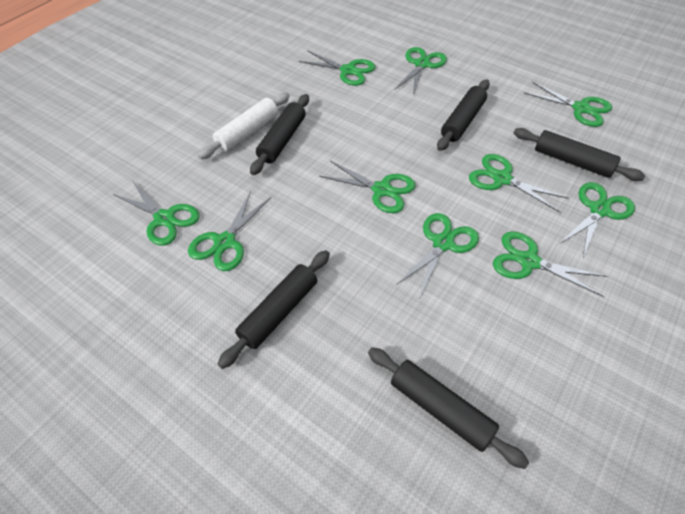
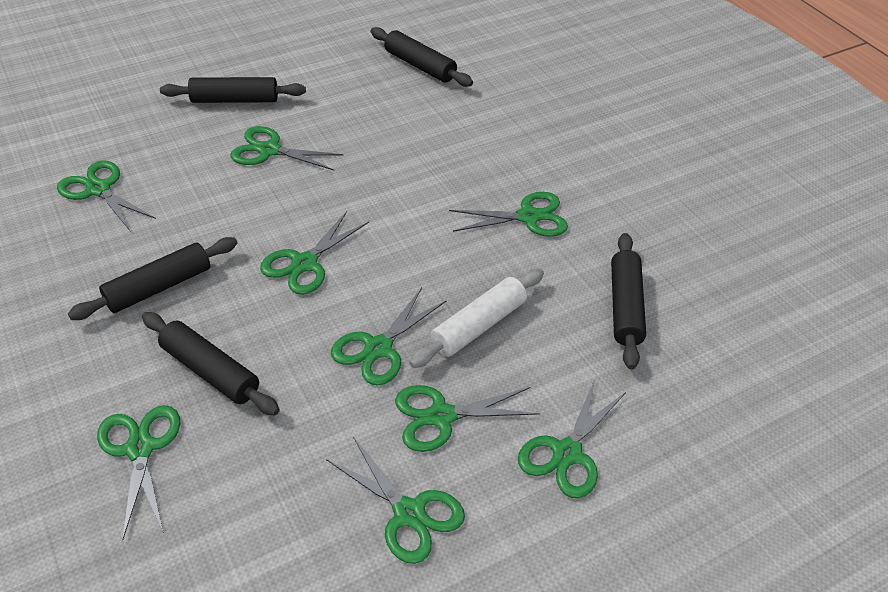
green scissors: [113,182,200,245] [188,191,271,271] [298,51,376,86] [319,161,416,213] [395,47,447,95] [396,213,479,297] [469,154,569,212] [493,231,607,297] [524,82,612,127] [559,182,635,257] = 10 -> [57,160,156,232] [97,405,180,540] [230,126,344,170] [260,211,369,295] [326,437,465,564] [331,288,447,386] [395,385,540,452] [449,192,568,237] [518,380,626,498] = 9

